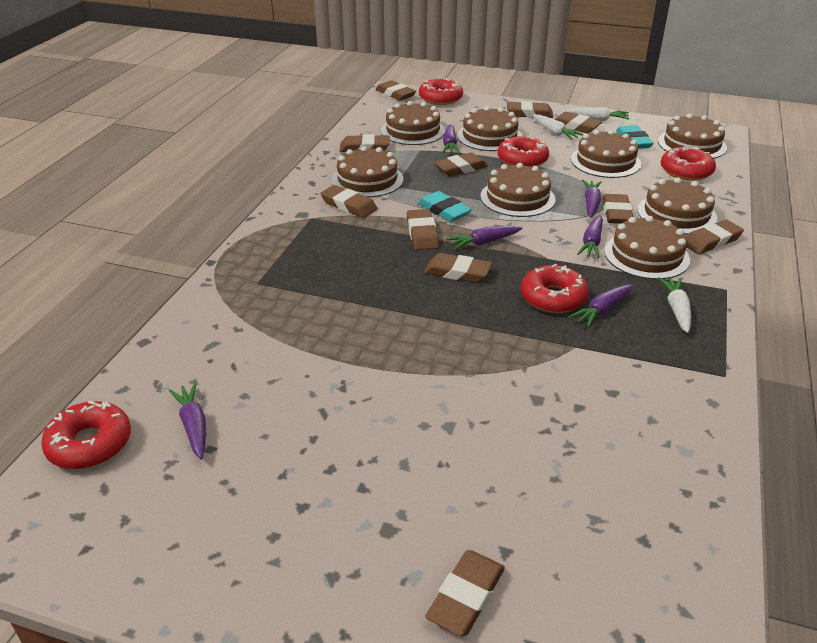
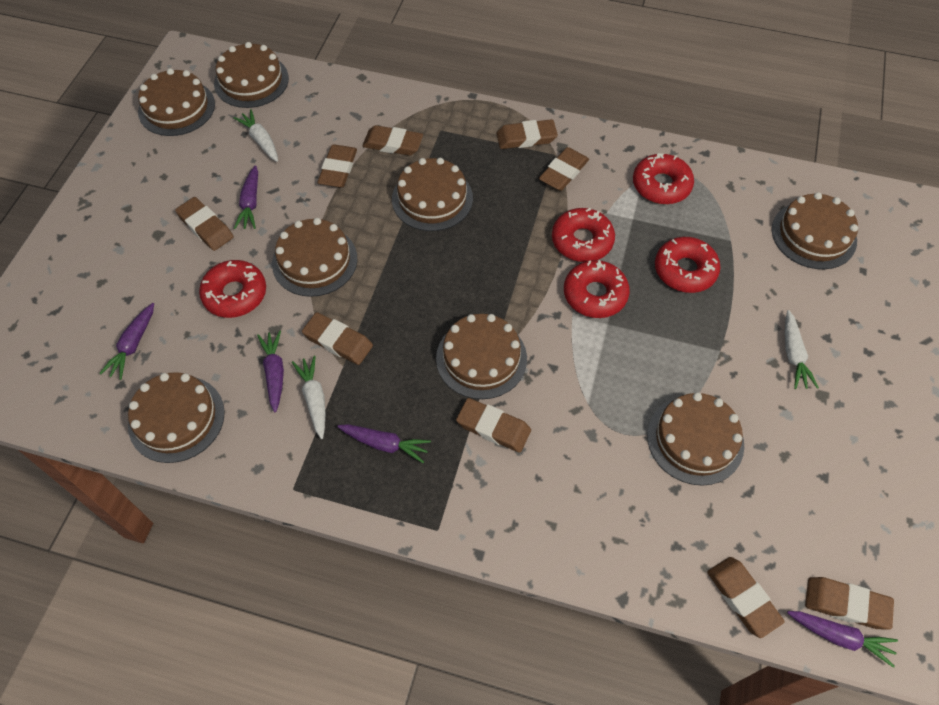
brown eraser: [320,185,377,218] [340,134,390,152] [376,80,416,101] [407,209,439,250] [424,253,492,283] [425,550,505,637] [434,152,488,177] [507,101,553,118] [554,112,603,133] [603,194,633,224] [686,219,744,254] = 11 -> [175,197,234,251] [302,312,373,365] [317,144,357,188] [362,125,423,156] [456,398,531,453] [496,119,558,149] [539,147,589,191] [707,557,785,638] [805,577,894,630] = 9
purple carrot: [169,382,206,459] [442,124,460,153] [446,226,522,250] [568,285,633,328] [577,215,603,258] [582,180,602,218] = 6 -> [99,303,154,380] [234,165,258,229] [257,331,284,412] [337,424,431,463] [787,611,898,668] = 5
turquoise eraser: [418,191,472,222] [616,125,654,149] = 2 -> none = 0

